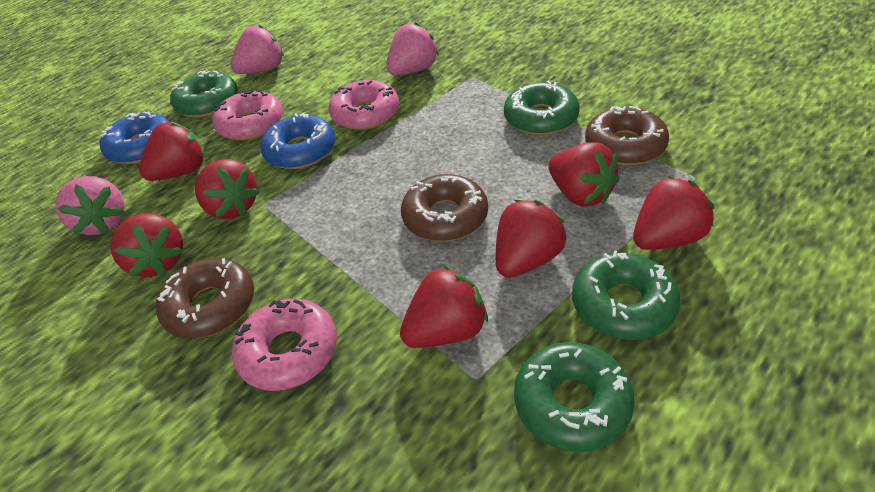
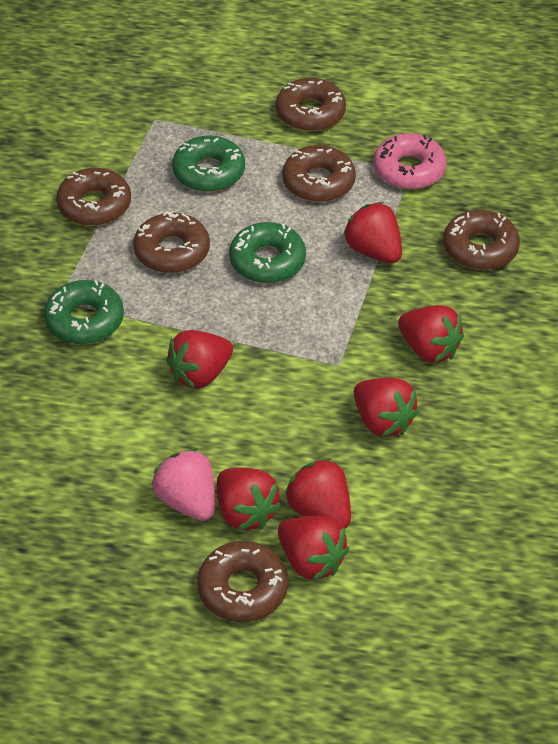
blue donut: [100,112,170,164] [260,112,335,169] = 2 -> none = 0
brown donut: [156,258,254,338] [401,174,488,241] [585,106,669,165] = 3 -> [56,168,131,226] [133,211,210,273] [197,541,288,622] [276,78,346,131] [282,145,356,202] [443,210,520,270] = 6
green donut: [170,70,238,118] [504,81,580,135] [514,342,635,452] [572,250,681,340] = 4 -> [44,280,124,344] [172,136,245,192] [229,222,306,283] = 3
pink donut: [212,90,283,140] [232,299,337,391] [328,80,399,130] = 3 -> [373,133,447,190] = 1
pink strawberry: [56,176,125,235] [231,24,284,74] [386,22,439,75] = 3 -> [151,449,215,521] = 1

